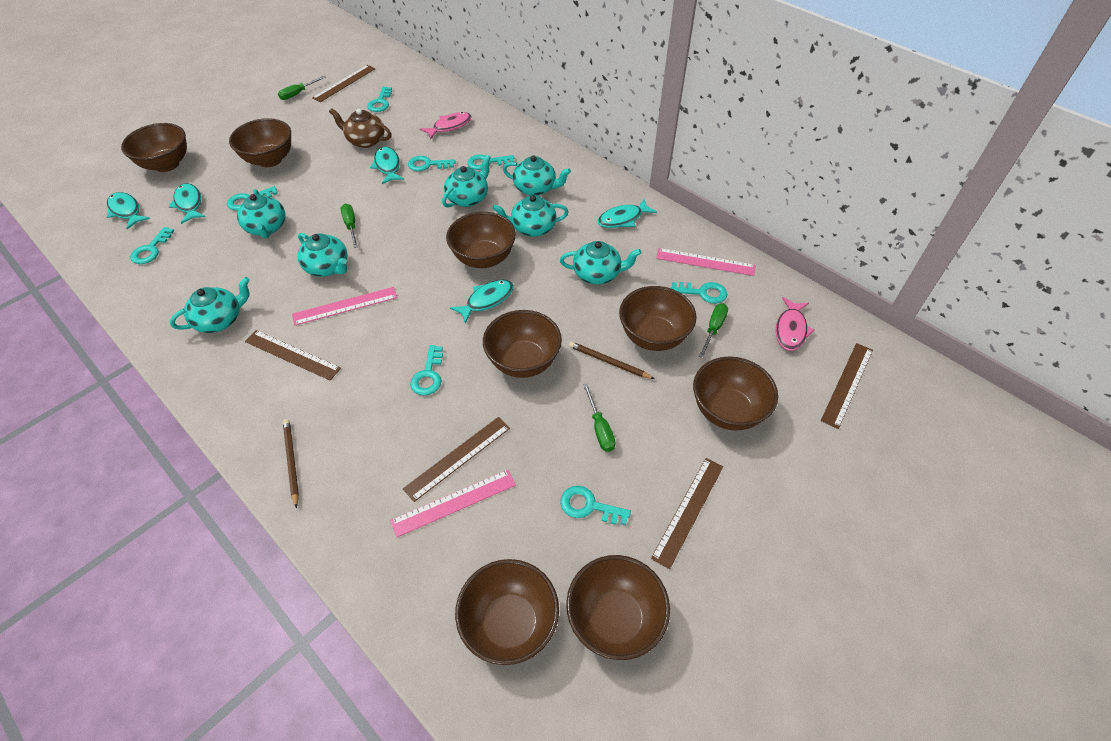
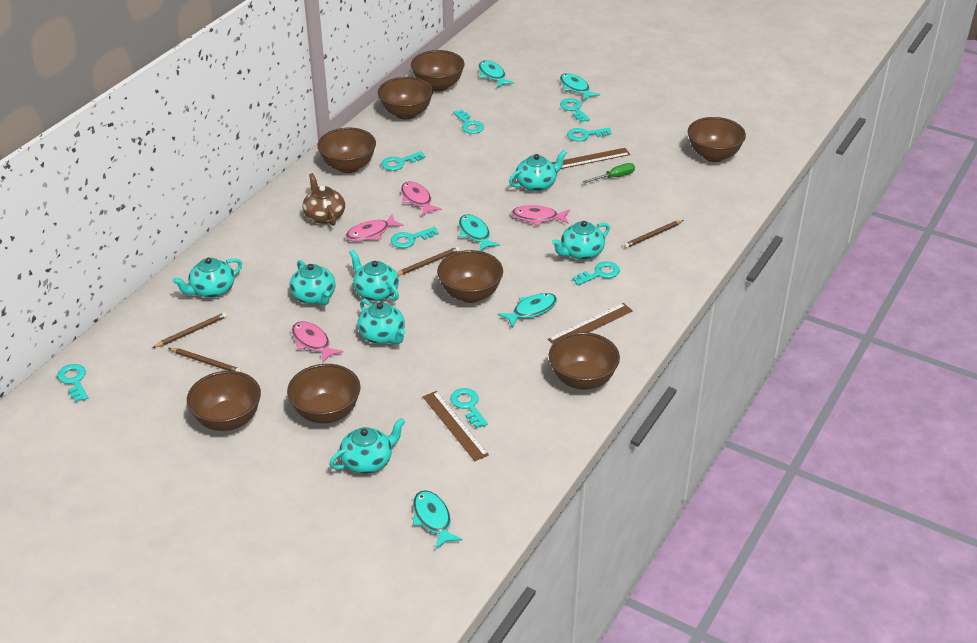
brown pencil: [283,419,299,508] [569,342,654,379] = 2 -> [152,312,227,348] [169,348,241,372] [397,247,460,276] [624,220,683,248] = 4
brown ruler: [245,330,341,380] [312,65,376,102] [403,417,510,502] [651,458,723,569] [821,343,873,429] = 5 -> [423,391,489,461] [548,303,633,344] [551,148,630,169] = 3
green screwdriver: [278,76,326,100] [340,204,358,248] [583,383,616,452] [699,304,728,358] = 4 -> [583,163,635,183] = 1
pink fish: [420,112,472,140] [776,297,814,351] = 2 -> [292,321,343,363] [346,214,404,242] [401,181,442,216] [511,205,570,226] = 4
pink ruler: [292,287,397,326] [390,470,516,537] [656,248,756,276] = 3 -> none = 0

